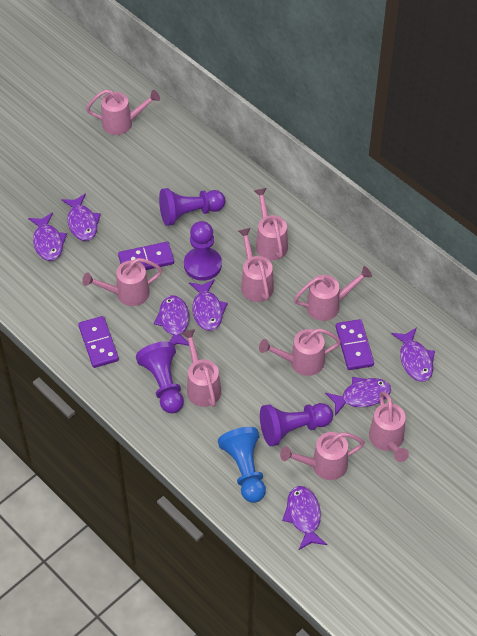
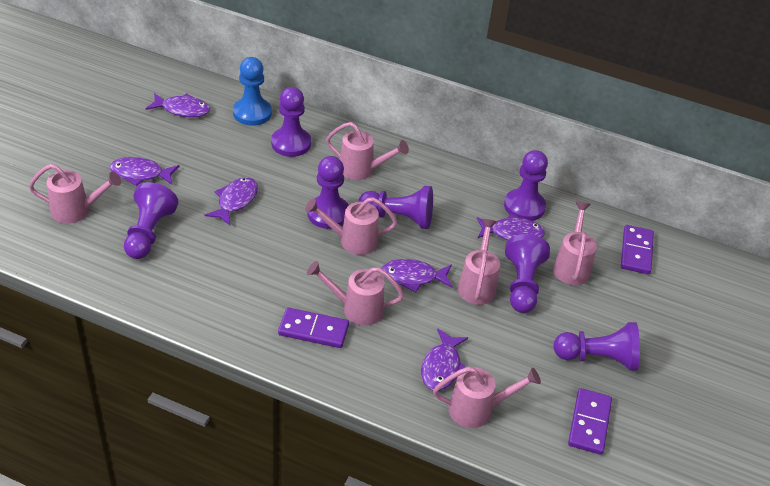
pink watering can: [82,258,162,306] [86,89,160,135] [182,329,221,407] [238,228,274,302] [254,188,288,260] [259,328,341,376] [280,432,365,480] [294,266,372,321] [369,391,409,462] = 9 -> [29,164,121,224] [305,197,397,255] [307,261,404,326] [326,122,409,180] [433,367,541,428] [458,219,500,305] [553,202,597,285] = 7
purple fish: [28,213,67,261] [61,193,101,241] [153,295,189,346] [189,279,228,331] [282,486,327,550] [325,377,391,416] [391,327,435,382] = 7 -> [110,157,180,186] [146,93,210,117] [205,177,258,225] [381,259,452,292] [421,328,468,391] [477,214,545,240] = 6
purple pawn: [136,341,184,413] [159,188,225,226] [184,221,222,281] [260,403,333,446] = 4 -> [124,182,178,259] [271,87,311,157] [307,156,349,229] [358,186,433,229] [504,150,548,221] [505,234,550,313] [553,322,640,370] = 7

